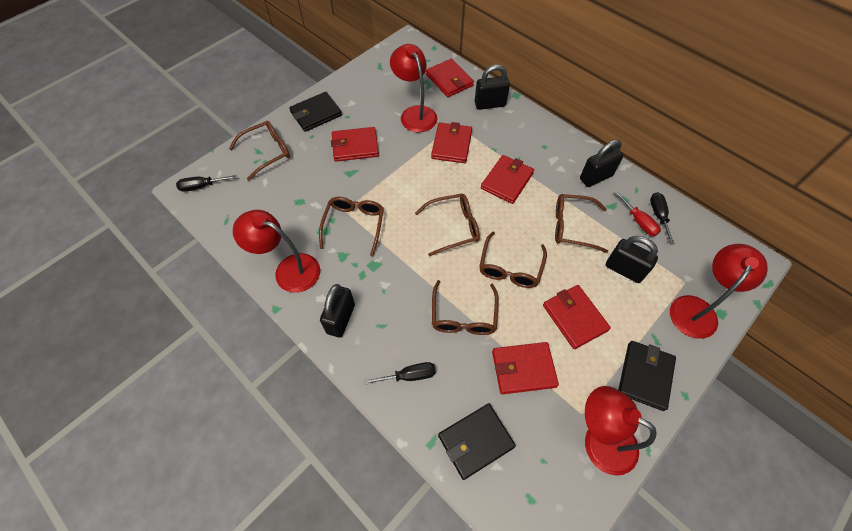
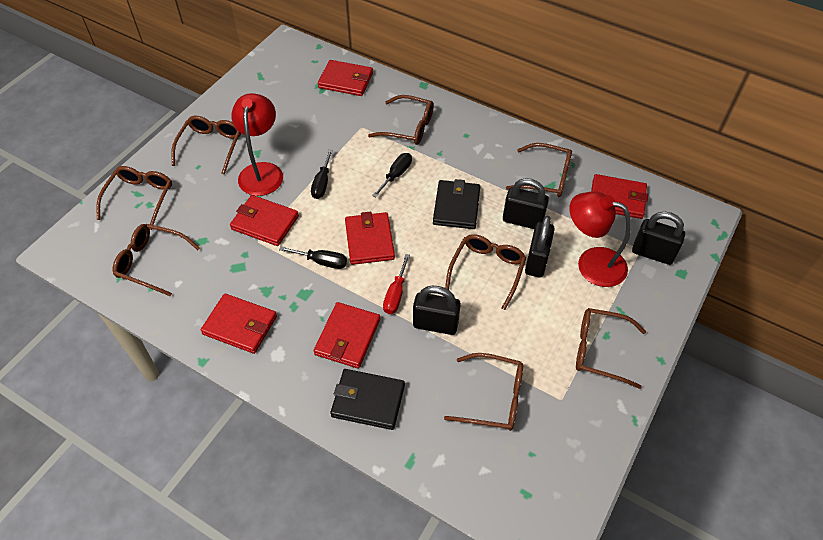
black wallet: [289,92,342,132] [438,404,516,480] [618,341,676,411] = 3 -> [330,369,405,430] [433,179,480,229] = 2
brown glasses: [229,121,290,180] [319,197,384,256] [415,193,480,256] [432,280,499,335] [479,232,547,288] [555,194,608,253] = 6 -> [96,166,172,230] [113,224,200,296] [171,116,241,175] [368,95,434,145] [444,353,523,431] [445,234,526,310] [506,143,572,197] [576,308,646,389] = 8
red lamp: [233,210,320,293] [390,44,437,132] [585,386,657,476] [670,244,768,339] = 4 -> [231,93,283,196] [570,191,631,287] = 2

